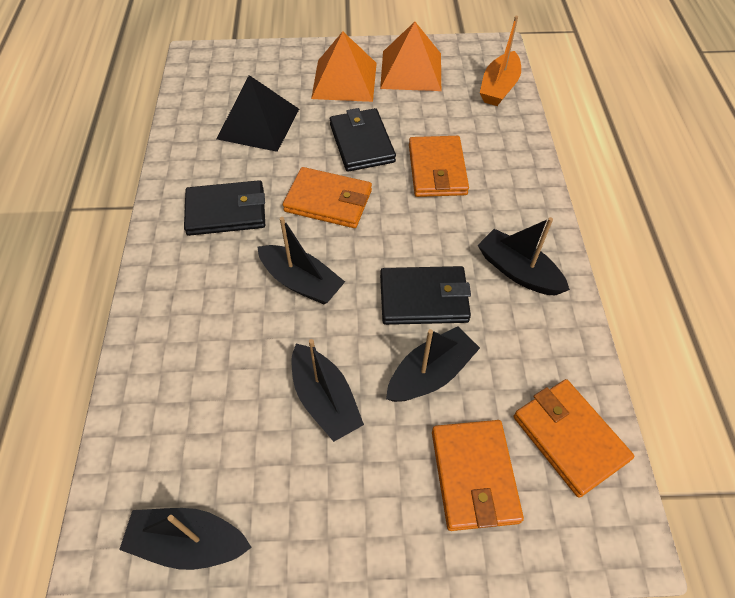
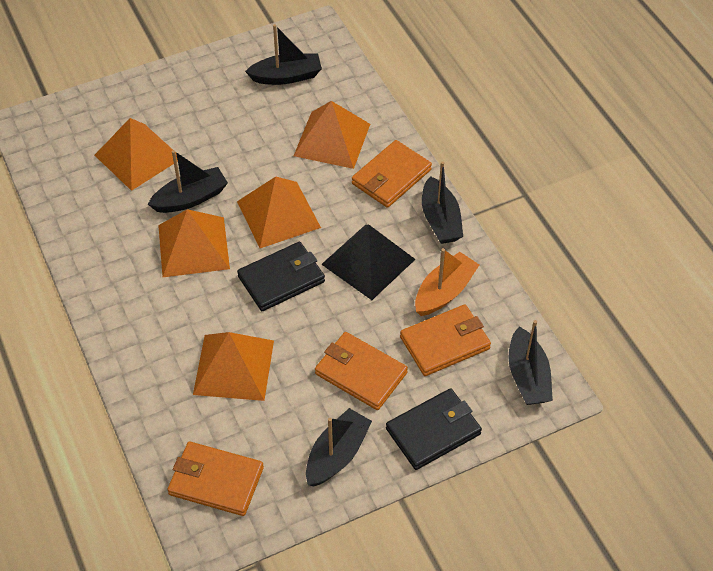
black wallet: [184,180,265,236] [330,108,396,172] [380,266,471,325] = 3 -> [237,242,325,311] [386,388,482,470] = 2
orange pyramid: [311,31,377,102] [380,22,441,91] = 2 -> [94,118,178,191] [158,209,230,277] [193,332,274,401] [237,177,321,248] [294,101,370,169] = 5

